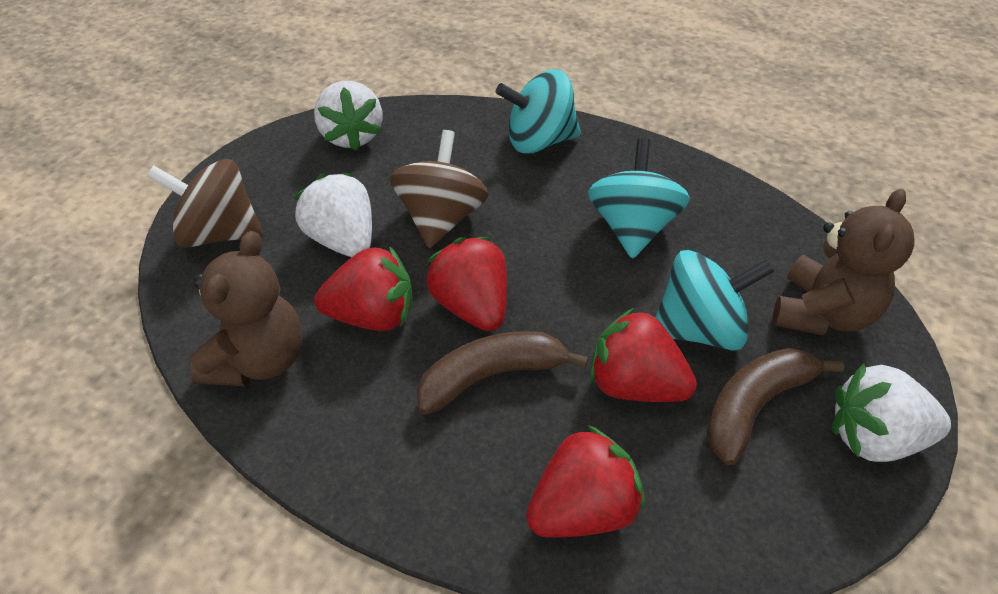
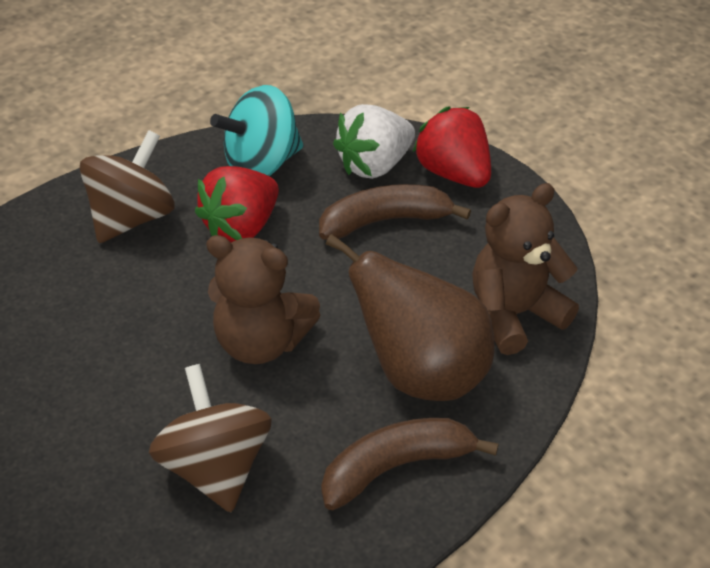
brown pear: none = 0 -> [325,234,495,401] = 1
red strawberry: [314,246,412,331] [426,237,507,331] [526,425,645,537] [590,308,697,402] = 4 -> [195,166,279,242] [413,106,491,188] = 2
turquoise spinning top: [496,69,581,154] [588,138,690,259] [655,250,775,351] = 3 -> [210,85,303,176] = 1
white strawberry: [294,173,372,257] [314,81,382,151] [833,363,951,462] = 3 -> [333,104,415,179] = 1

